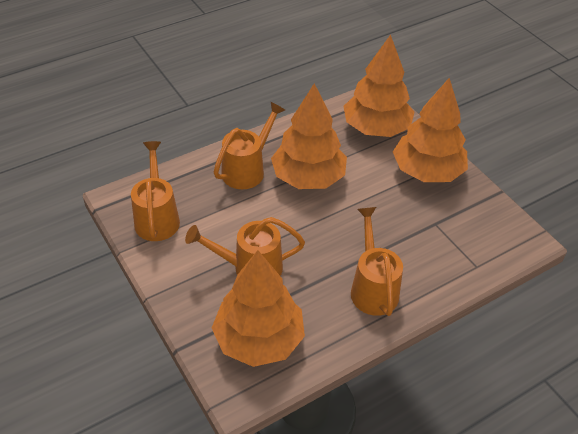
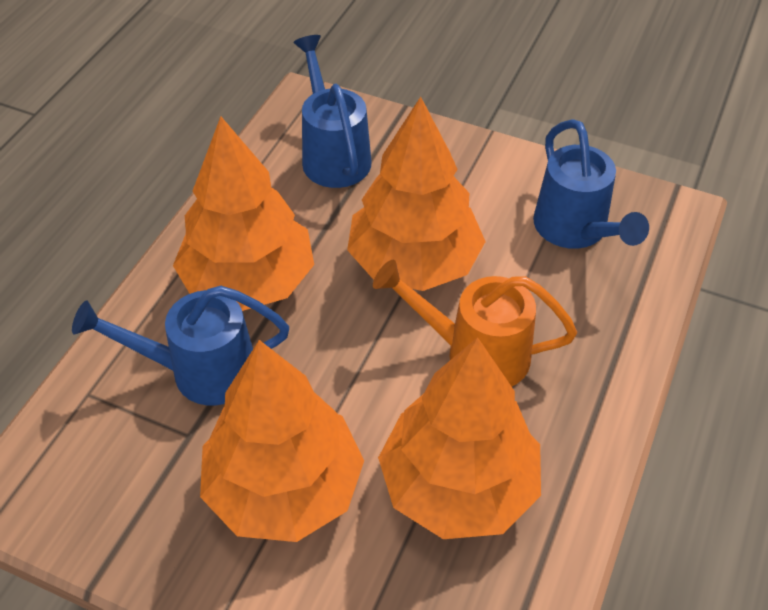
blue watering can: none = 0 -> [72,286,289,406] [293,35,371,188] [533,119,649,249] = 3
orange watering can: [131,141,180,241] [185,217,305,276] [214,102,285,189] [351,207,403,316] = 4 -> [373,260,577,386] = 1

